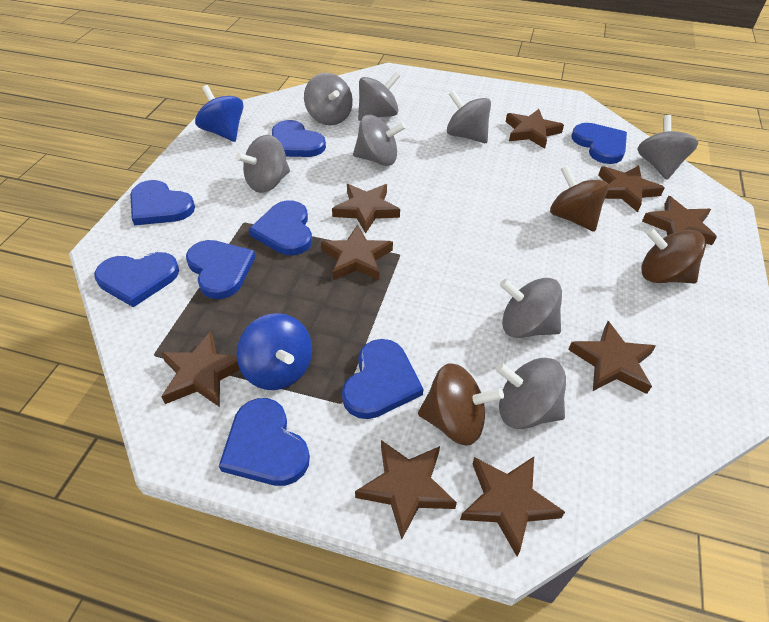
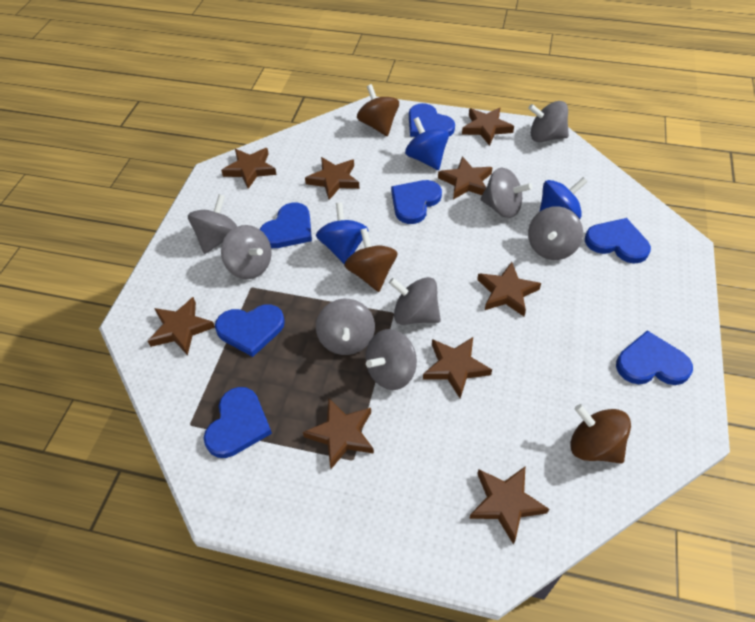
blue heart: [94,252,179,307] [130,180,195,225] [186,240,255,299] [219,398,310,486] [249,200,312,255] [272,120,326,157] [342,339,423,419] [572,123,627,164] = 8 -> [204,387,272,458] [215,304,285,357] [260,203,312,248] [391,180,442,224] [409,103,455,137] [585,218,651,264] [616,331,693,385] = 7
blue spinning top: [195,85,244,142] [237,313,312,390] = 2 -> [316,202,369,265] [405,117,449,170] [539,177,588,219] = 3

